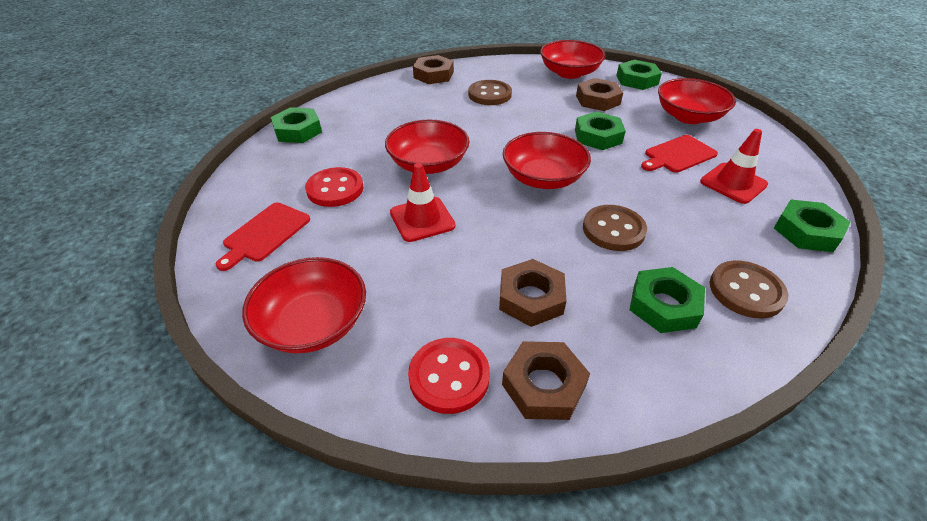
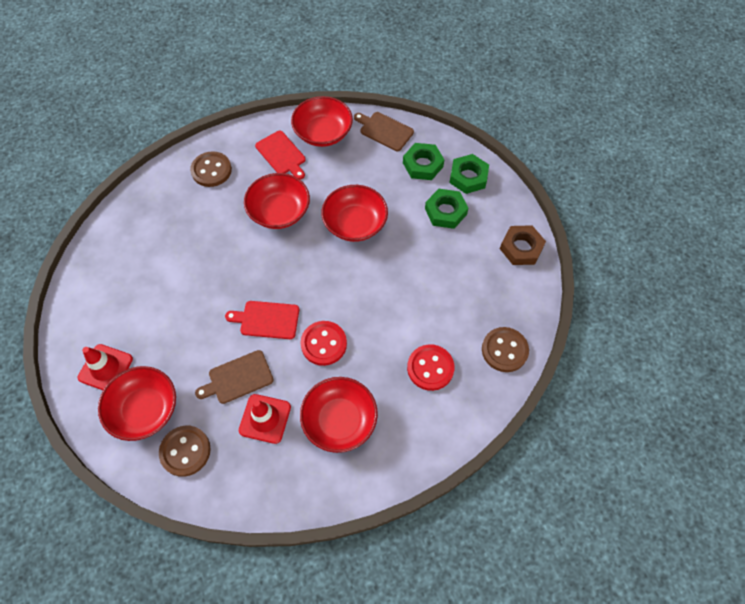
brown cutting board: none = 0 -> [195,350,274,404] [354,112,414,151] = 2
brown nut: [413,55,454,84] [499,259,566,327] [502,341,590,420] [576,78,623,111] = 4 -> [500,225,546,265] = 1
green nut: [271,107,322,143] [575,112,626,150] [616,60,662,90] [630,267,705,333] [774,200,851,252] = 5 -> [403,143,444,180] [425,189,468,229] [449,154,489,194] = 3

